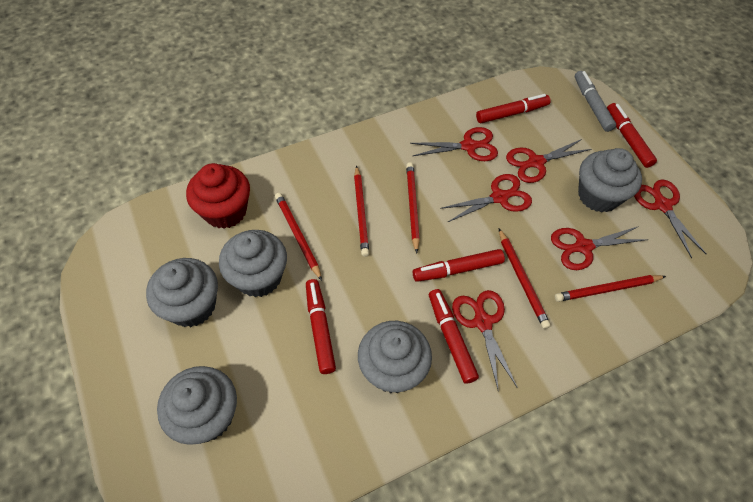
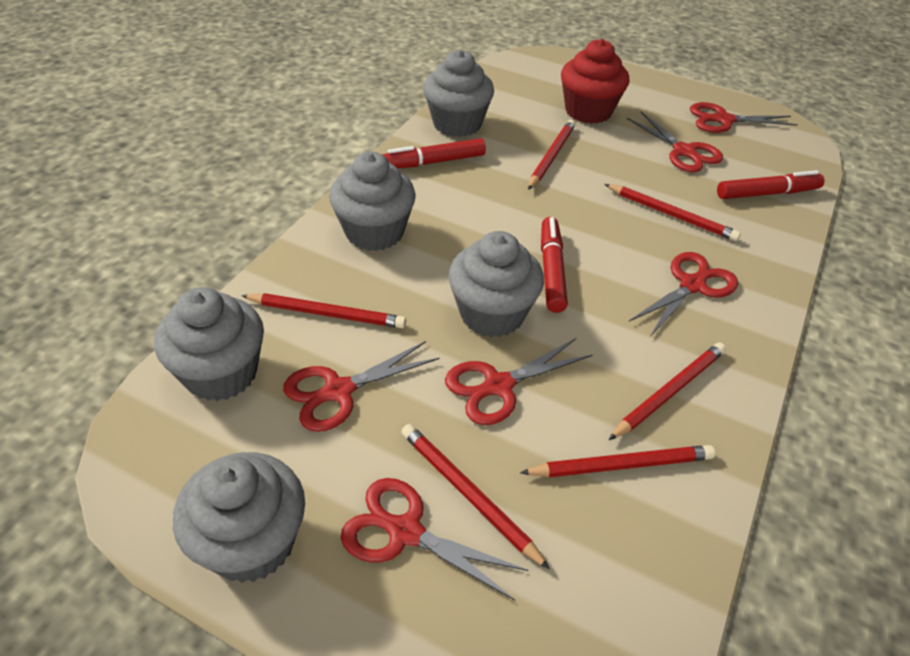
grey marker: [575,71,616,132] = 1 -> none = 0
red marker: [306,279,336,374] [413,249,505,282] [429,289,479,384] [476,94,551,123] [607,103,657,168] = 5 -> [382,138,486,168] [541,217,568,313] [717,170,825,199] = 3
red pencil: [275,193,322,281] [354,165,369,257] [406,162,420,253] [499,229,551,329] [555,275,666,302] = 5 -> [241,293,406,328] [401,424,550,569] [520,445,715,478] [528,120,576,190] [605,184,741,241] [609,343,726,440] = 6

